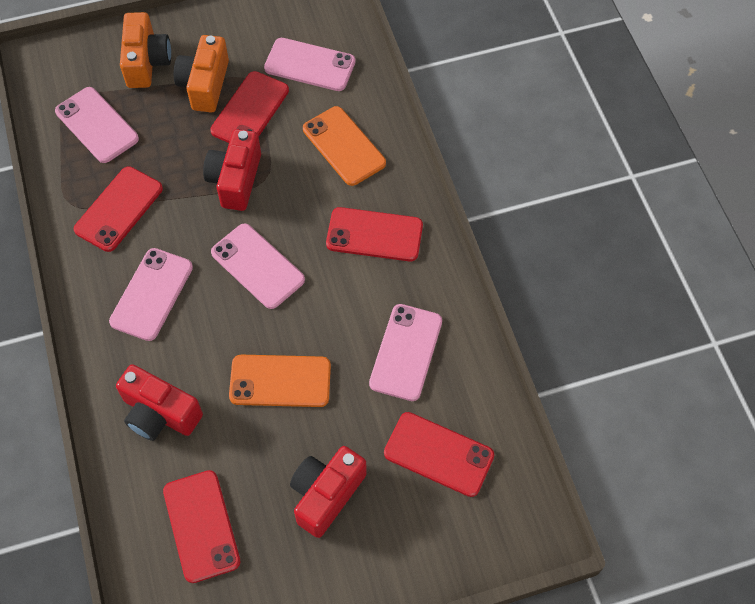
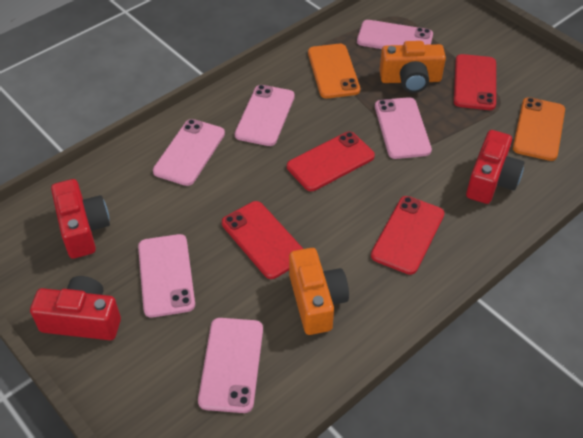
pink phone: [55,87,139,163] [109,248,193,341] [211,223,305,309] [264,38,355,91] [369,304,442,401] = 5 -> [138,234,195,318] [153,119,225,186] [198,318,263,413] [235,85,295,146] [357,20,433,49] [375,97,432,159] = 6
red phone: [74,166,163,252] [163,470,241,583] [210,71,289,143] [326,207,423,261] [384,412,494,497] = 5 -> [222,201,303,279] [287,132,375,191] [371,196,444,275] [454,54,496,110] = 4

